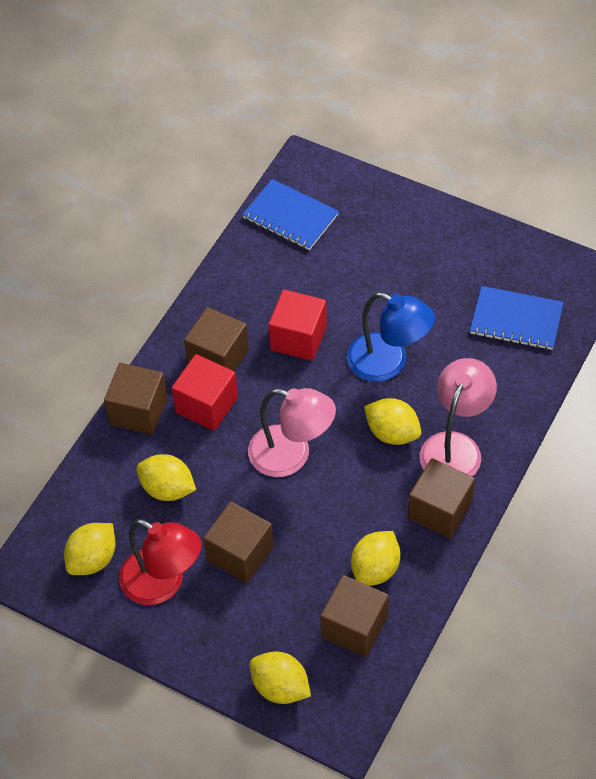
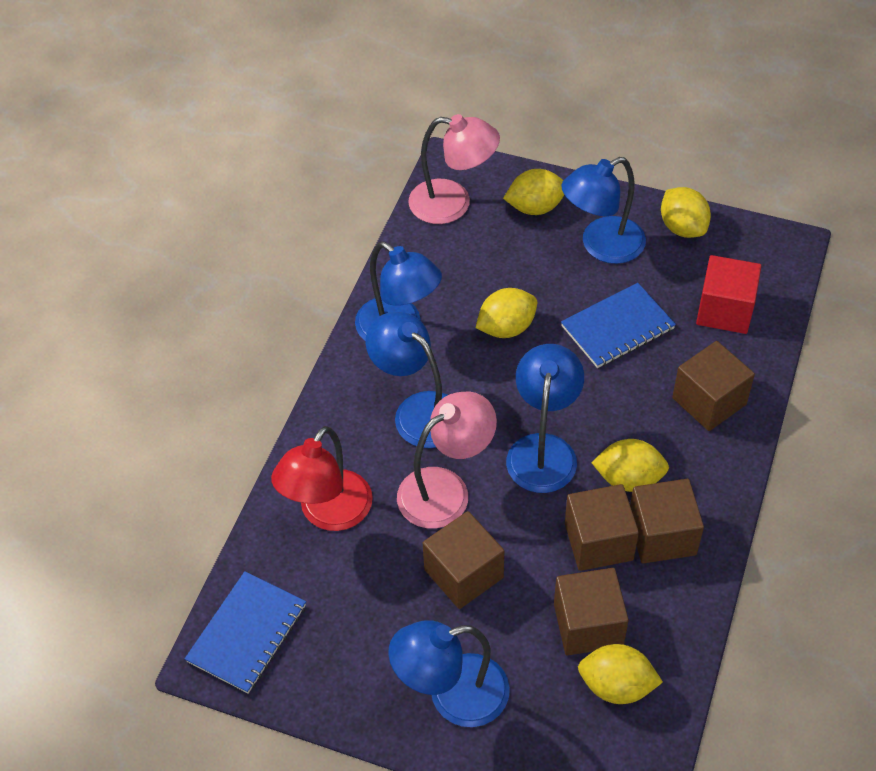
blue lamp: [347,292,435,382] = 1 -> [355,242,442,341] [366,312,447,448] [388,620,510,727] [506,344,584,493] [561,157,646,264] = 5
red cube: [172,354,238,431] [268,289,327,361] = 2 -> [696,255,761,334] = 1

